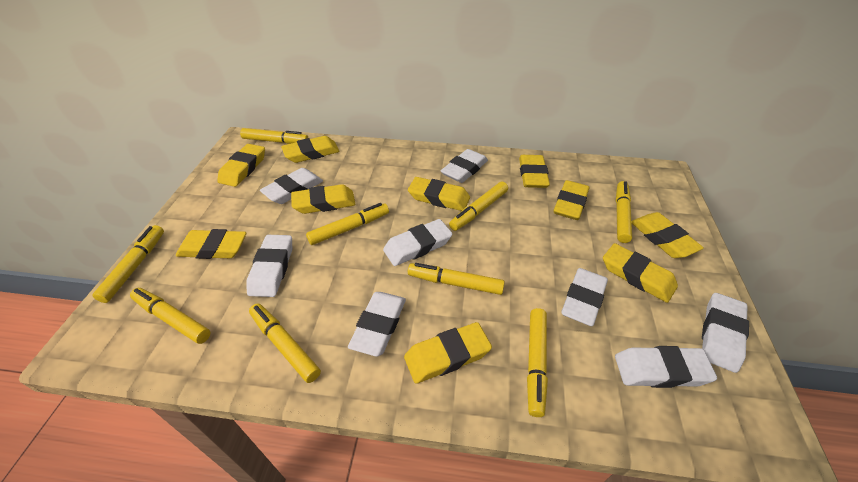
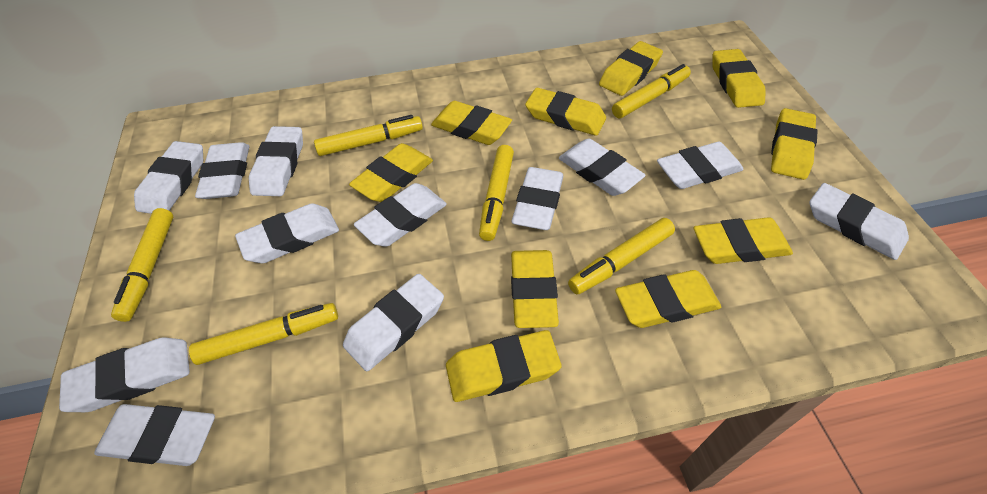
white eraser: [246,235,292,297] [260,168,323,204] [348,292,406,357] [383,219,452,266] [441,149,488,183] [561,268,608,326] [615,346,717,388] [702,293,749,373] = 8 -> [59,337,190,412] [94,404,215,466] [134,141,203,214] [195,142,250,199] [235,203,339,263] [249,126,303,196] [343,274,444,371] [354,183,447,247] [512,167,564,230] [559,138,646,196] [657,142,744,189] [810,183,909,260] = 12
yellow marker: [92,225,164,303] [130,288,211,344] [240,128,308,144] [249,303,321,383] [306,203,389,245] [408,263,505,295] [449,181,508,231] [527,308,548,417] [616,181,632,243] = 9 -> [111,208,173,322] [189,303,338,365] [314,115,423,156] [479,145,514,241] [568,218,675,294] [612,64,691,118] = 6

